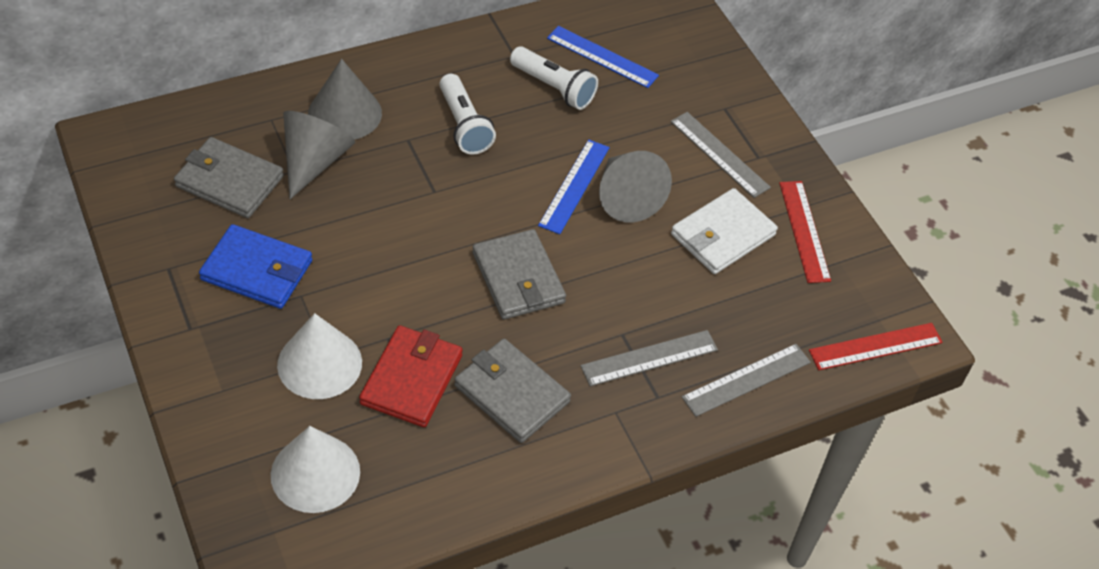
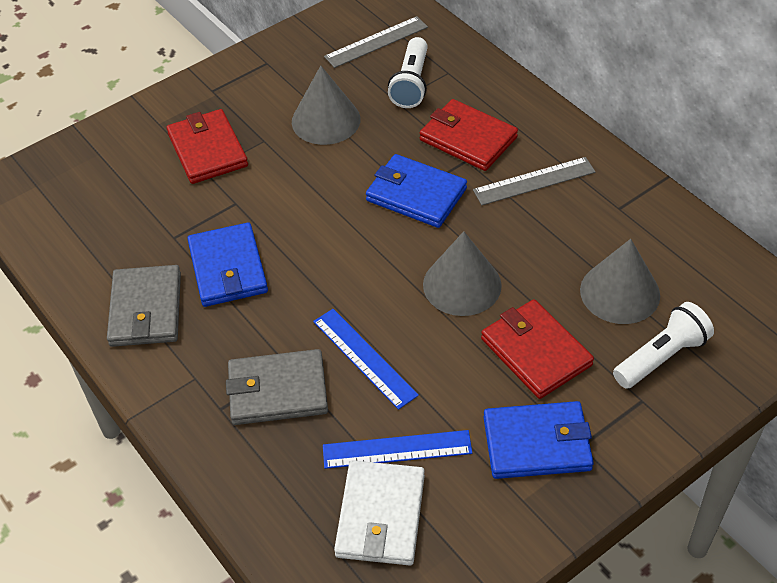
blue wallet: [199,224,312,309] = 1 -> [187,222,268,307] [366,154,467,228] [483,401,594,479] = 3
grey ruler: [581,330,718,386] [671,112,771,198] [682,344,811,417] = 3 -> [324,16,428,68] [473,157,595,205] = 2
grey wallet: [174,137,284,218] [454,339,571,443] [472,229,566,320] = 3 -> [107,265,181,347] [226,349,328,425] = 2
red ruler: [779,181,831,283] [809,323,943,370] = 2 -> none = 0
red wallet: [359,325,463,428] = 1 -> [167,109,248,184] [419,99,518,171] [481,299,594,399] = 3
white cone: [271,426,360,513] [277,313,362,399] = 2 -> none = 0

